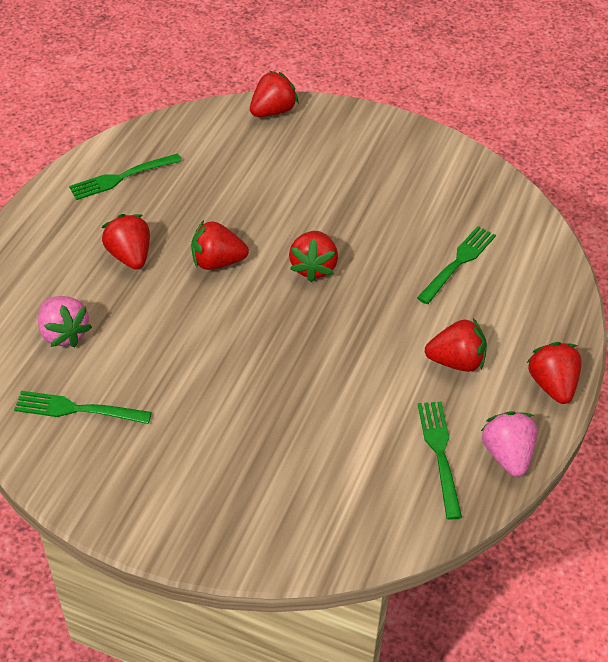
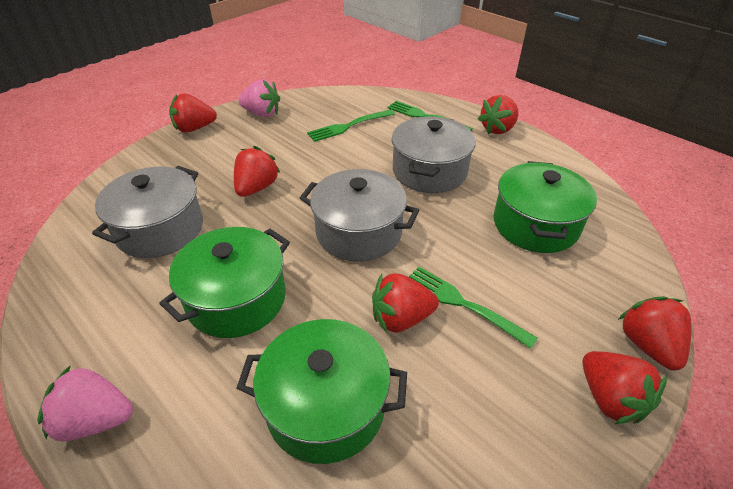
green fork: [14,391,152,424] [69,153,182,200] [417,226,496,304] [418,402,462,519] = 4 -> [307,110,395,142] [387,101,473,131] [409,267,538,349] = 3
green pot: none = 0 -> [159,227,290,338] [237,319,407,464] [494,161,597,253] = 3
grey pot: none = 0 -> [92,166,203,258] [300,169,419,262] [392,116,476,193] = 3

